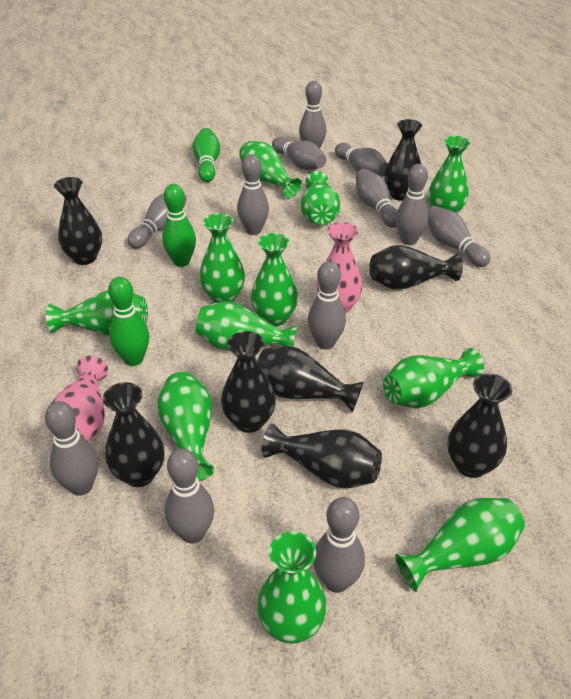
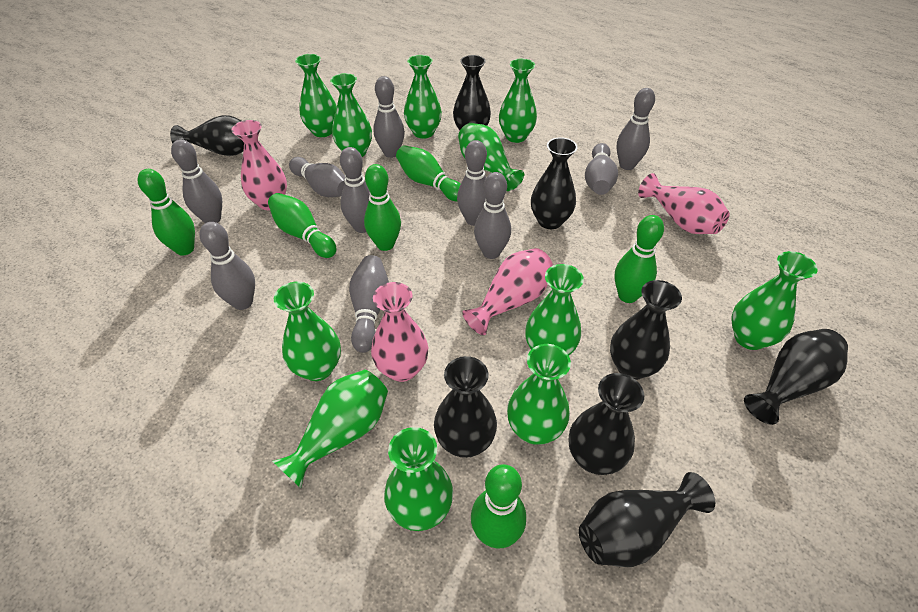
green bowling pin: [108,277,149,366] [162,184,196,267] [193,128,220,182] = 3 -> [138,169,195,255] [268,193,337,258] [364,164,401,251] [396,145,461,201] [471,464,526,549] [615,215,664,303] = 6
grey bowling pin: [45,401,98,496] [128,193,187,249] [165,448,214,544] [237,154,269,235] [272,137,326,170] [299,81,326,148] [308,261,346,350] [313,497,365,593] [335,143,387,177] [355,169,397,228] [396,164,429,245] [428,206,491,267] = 12 -> [171,139,222,223] [199,222,255,310] [289,157,345,197] [340,147,370,233] [349,255,389,353] [373,76,405,158] [457,140,487,226] [474,172,511,259] [585,143,618,195] [617,88,655,170] = 10
pink vase: [50,356,108,442] [316,222,363,314] = 2 -> [231,120,287,210] [371,282,428,382] [462,248,553,335] [638,173,730,234] = 4

